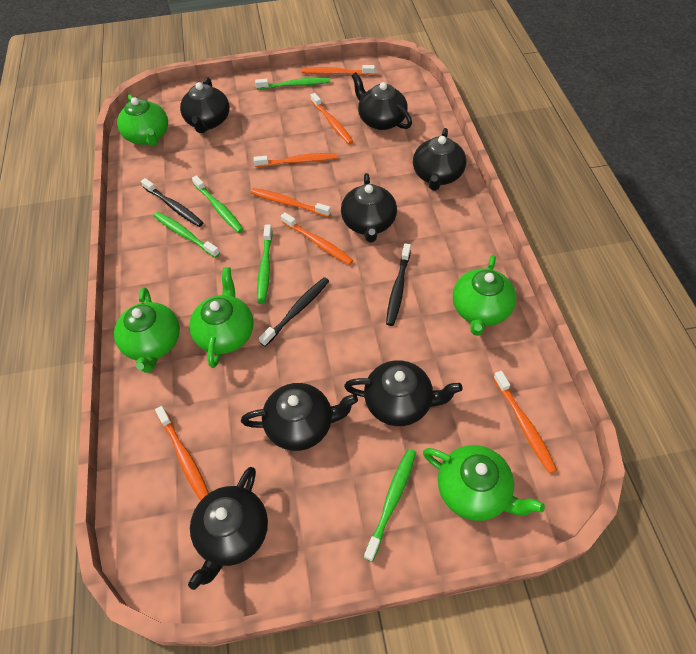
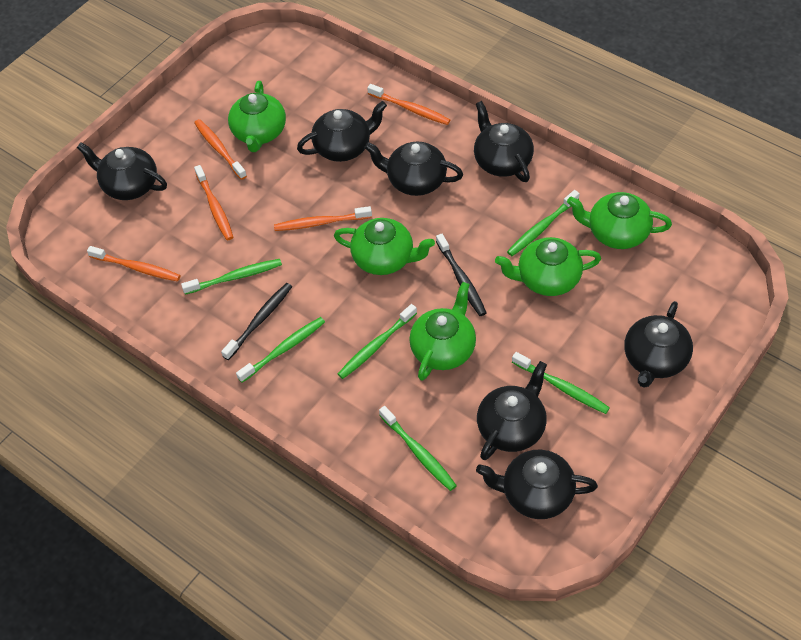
black toothbrush: [141,178,203,227] [259,277,329,347] [386,244,411,326] = 3 -> [221,283,292,360] [436,234,487,316] = 2
green toothbrush: [154,212,220,258] [192,175,243,233] [255,78,330,89] [257,225,272,304] [364,449,416,562] = 5 -> [181,259,282,295] [236,317,325,383] [338,304,417,379] [379,406,457,491] [507,190,580,256] [512,352,610,414] = 6
orange toothbrush: [155,406,209,501] [251,188,331,217] [254,153,337,167] [281,212,354,265] [302,65,375,75] [311,93,354,144] [493,371,557,474] = 7 -> [87,246,181,282] [194,119,247,180] [194,165,233,241] [274,206,372,231] [367,84,450,125] = 5

